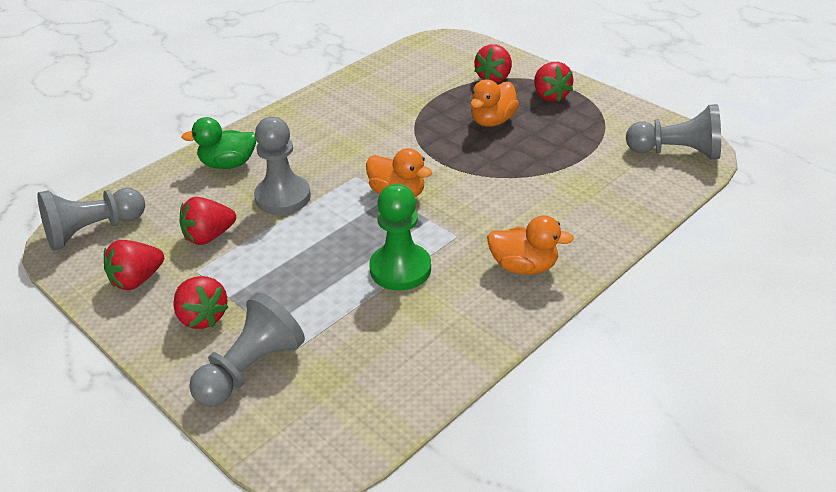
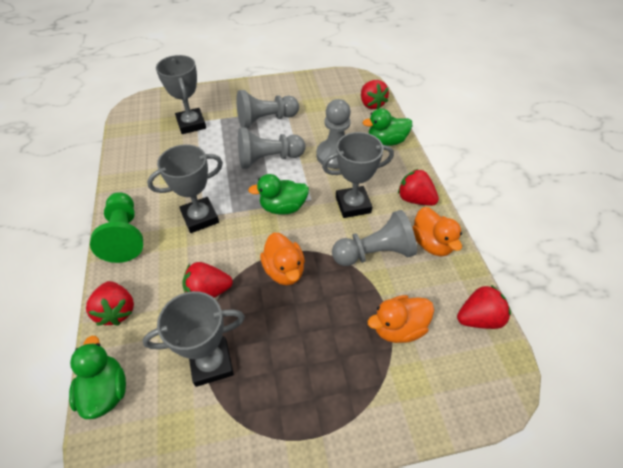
green duck: [182,117,256,169] = 1 -> [69,336,126,419] [248,174,309,215] [363,108,412,146] = 3
grey trophy: none = 0 -> [142,291,245,387] [147,144,223,233] [156,55,206,134] [322,132,394,218] = 4

